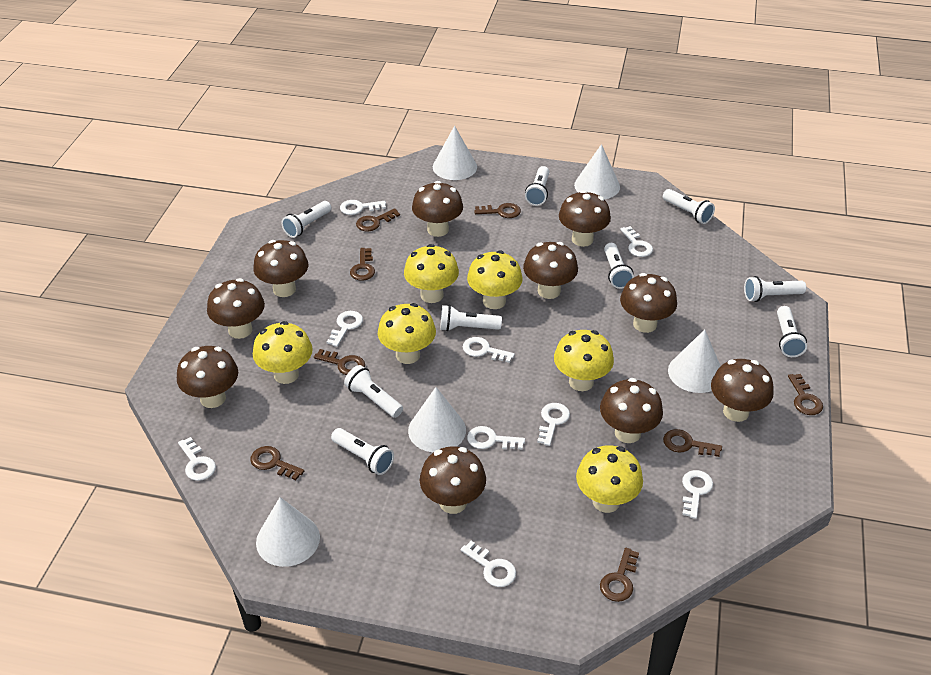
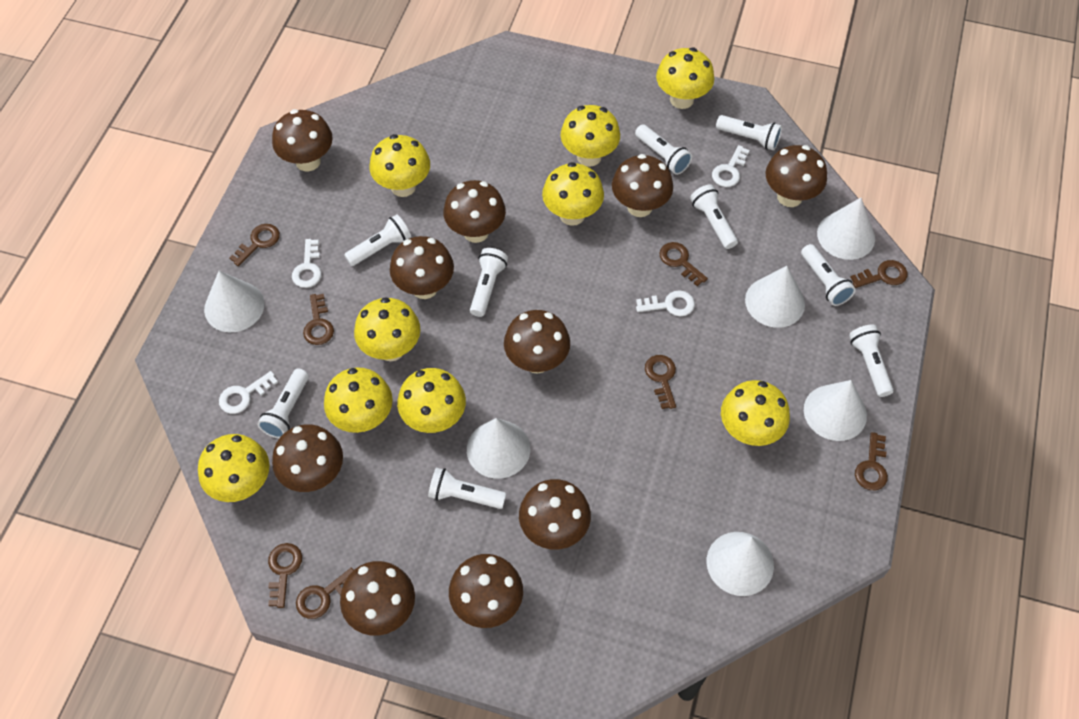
white cone: [256,497,320,567] [408,387,466,452] [433,126,477,180] [574,144,620,199] [668,330,720,393] = 5 -> [204,271,264,332] [467,418,530,479] [707,532,774,596] [745,266,805,328] [804,380,867,441] [817,198,875,260] = 6
white key: [178,437,216,481] [327,311,363,347] [340,200,386,215] [461,541,516,587] [463,337,515,363] [467,426,525,450] [537,403,570,446] [620,226,653,257] [682,470,713,519] = 9 -> [219,371,278,414] [292,239,321,288] [636,290,695,316] [712,145,750,187] = 4
yellow mushroom: [253,321,313,384] [378,303,436,364] [404,244,459,303] [467,251,523,309] [554,330,614,391] [576,445,643,513] = 6 -> [198,434,270,502] [324,368,393,433] [354,297,421,361] [370,134,430,197] [397,368,466,433] [542,162,604,226] [561,105,620,167] [656,47,714,109] [721,380,790,446] = 9

